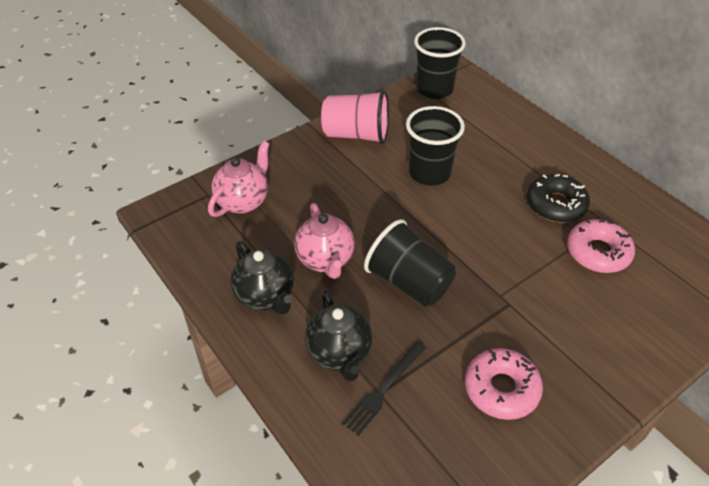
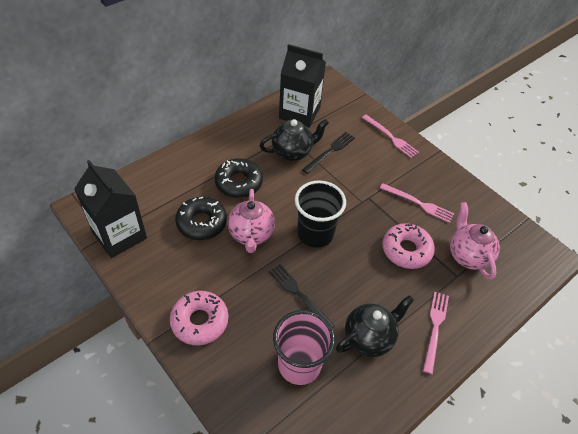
black carton: none = 0 -> [74,160,147,258] [279,44,326,128] = 2
black cup: [364,219,456,307] [406,106,465,186] [414,27,466,99] = 3 -> [295,180,346,248] = 1
black donut: [527,174,590,223] = 1 -> [175,197,227,240] [215,158,263,198] = 2
black fork: [342,341,426,436] = 1 -> [269,264,335,328] [302,132,355,174] = 2
pink fork: none = 0 -> [362,115,419,158] [380,183,454,223] [423,292,449,374] = 3

